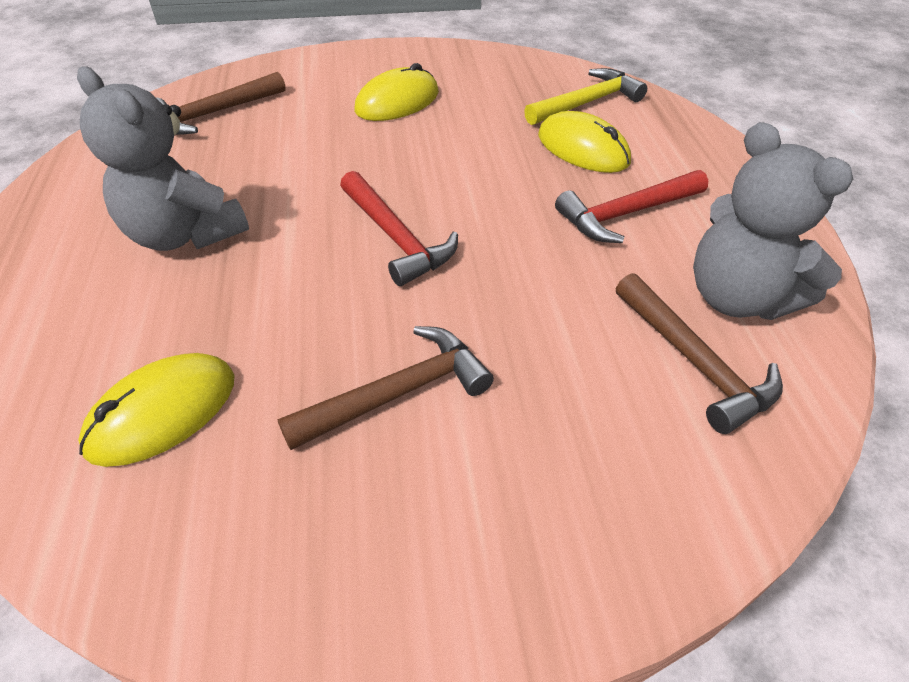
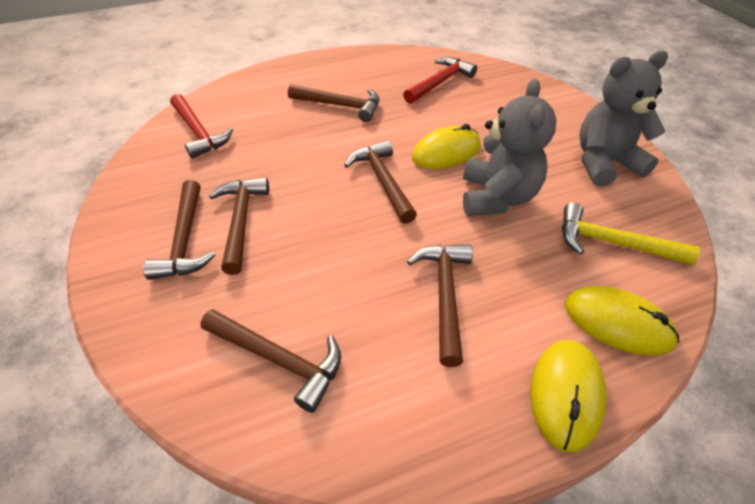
brown hammer: [157,72,286,135] [277,326,494,450] [616,273,783,434] = 3 -> [143,180,216,280] [201,309,341,413] [209,177,269,275] [288,84,379,122] [344,140,417,224] [407,244,473,367] = 6

